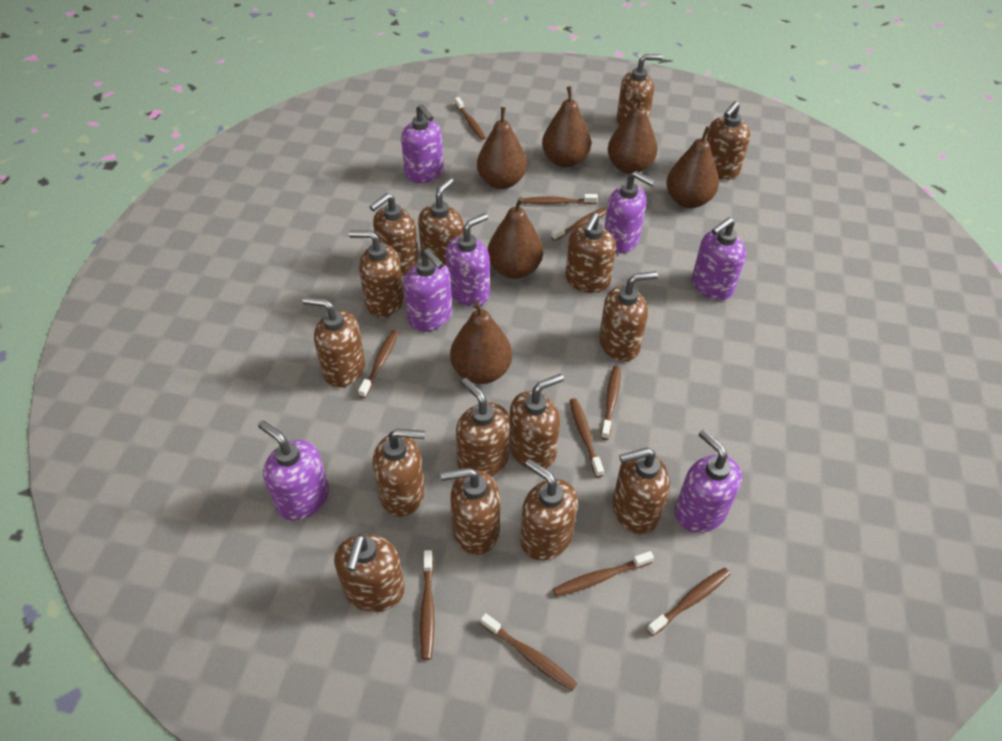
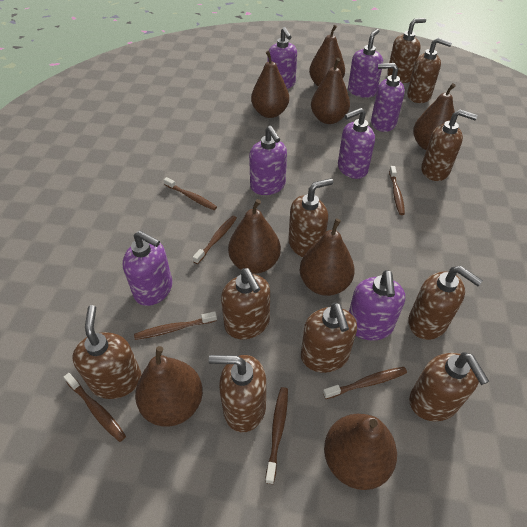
brown pear: [450,301,512,384] [477,107,527,189] [488,197,543,279] [542,86,591,168] [608,95,657,174] [666,126,719,208] = 6 -> [135,346,203,427] [228,199,281,274] [251,51,289,118] [300,218,355,296] [309,25,345,87] [311,58,350,124] [324,414,397,490] [413,83,456,150] = 8
brown soap dispenser: [303,297,365,388] [334,534,405,612] [349,230,404,318] [369,193,419,275] [373,428,425,517] [418,178,464,266] [441,467,500,555] [456,378,510,477] [510,374,564,469] [520,459,578,561] [565,213,616,293] [599,271,658,362] [613,448,670,534] [616,54,662,126] [706,101,750,180] = 15 -> [72,305,142,399] [209,355,266,432] [221,268,270,339] [288,178,333,257] [301,302,357,373] [387,18,426,83] [407,38,452,103] [408,266,483,340] [409,352,489,421] [421,110,478,181] = 10
brown toothbrush: [358,330,399,398] [420,550,435,660] [455,97,486,140] [481,613,578,691] [523,194,598,204] [551,207,607,241] [553,551,654,597] [569,398,604,477] [601,366,621,440] [647,568,730,636] = 10 -> [64,373,126,442] [134,311,217,340] [164,177,217,210] [193,216,237,264] [265,387,288,484] [323,367,407,399] [389,166,405,215] = 7

